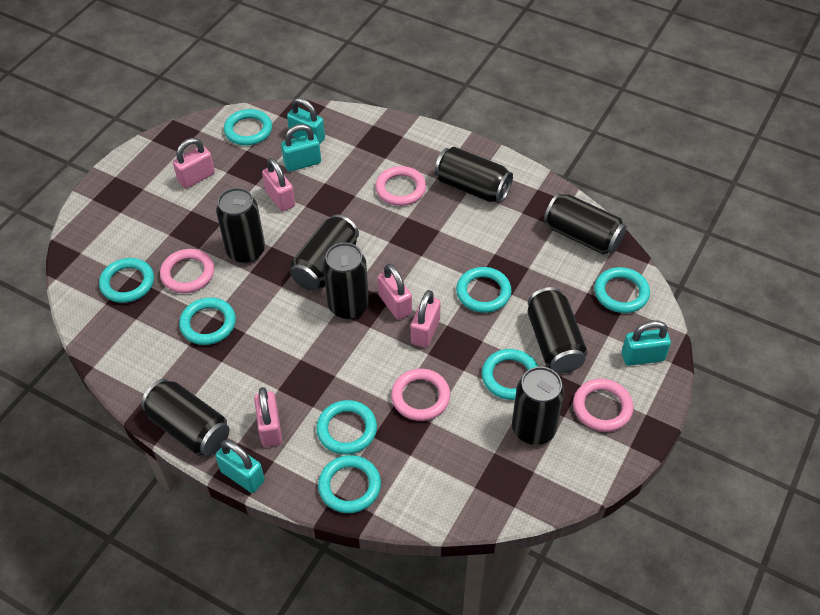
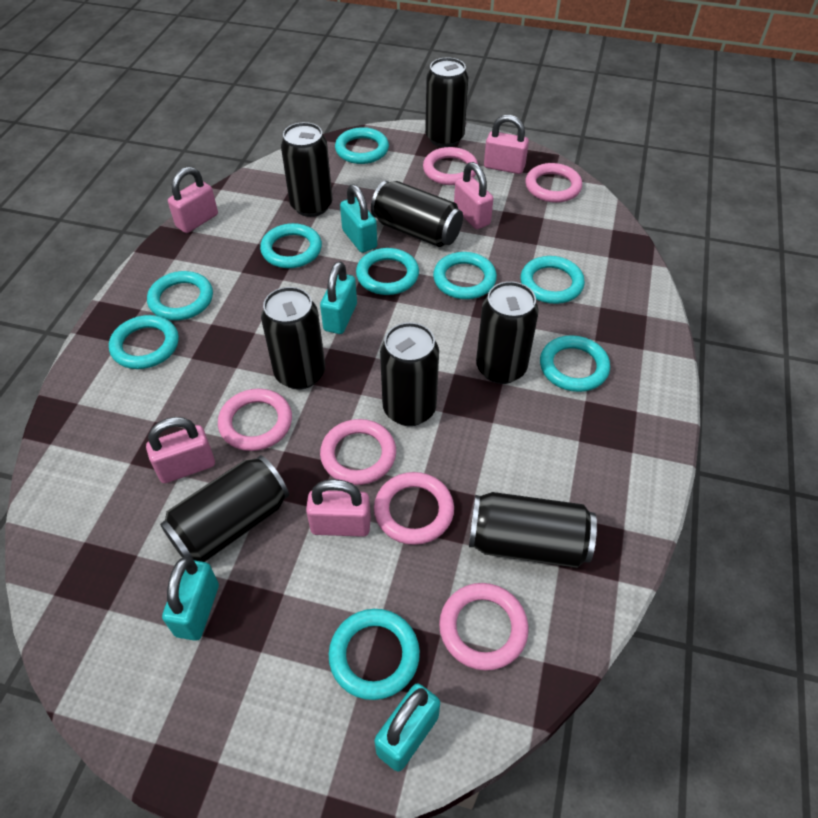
pink ring: [160,249,214,293] [375,166,426,206] [391,369,450,421] [573,379,633,432] = 4 -> [218,389,292,451] [320,419,396,485] [374,472,454,545] [423,147,478,185] [439,583,529,671] [525,163,582,203] = 6
turquoise ring: [99,258,154,303] [179,297,236,345] [224,109,272,146] [316,400,377,455] [318,455,381,513] [456,267,512,313] [482,349,538,400] [594,267,650,313] = 8 -> [109,315,179,369] [147,271,213,320] [260,223,322,268] [329,609,420,700] [335,127,389,164] [356,248,419,295] [433,252,497,299] [521,256,585,304] [540,335,610,392] = 9

